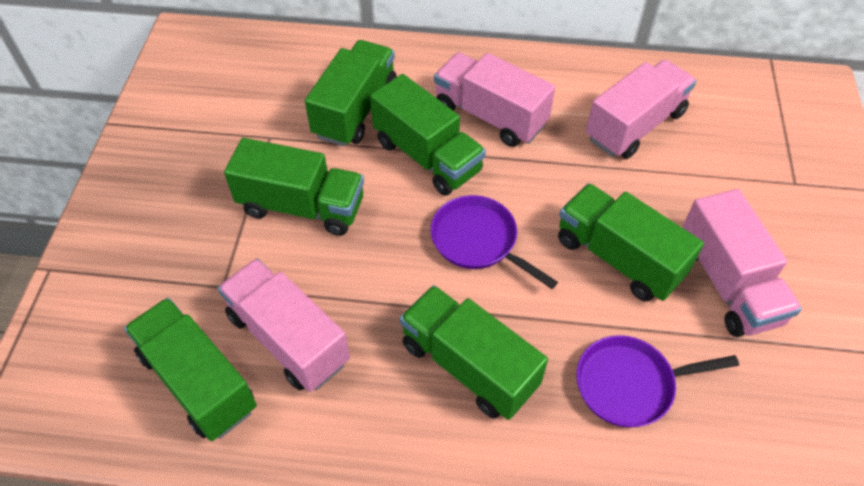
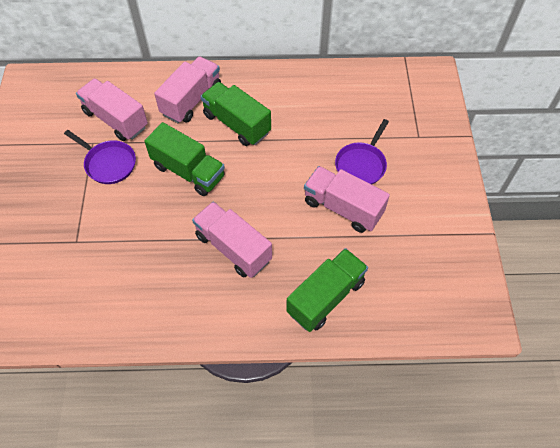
green truck: [124,298,257,441] [224,138,364,236] [305,40,397,147] [370,74,486,196] [400,285,548,420] [558,183,704,302] = 6 -> [144,122,225,196] [201,82,271,146] [286,248,368,332] = 3

